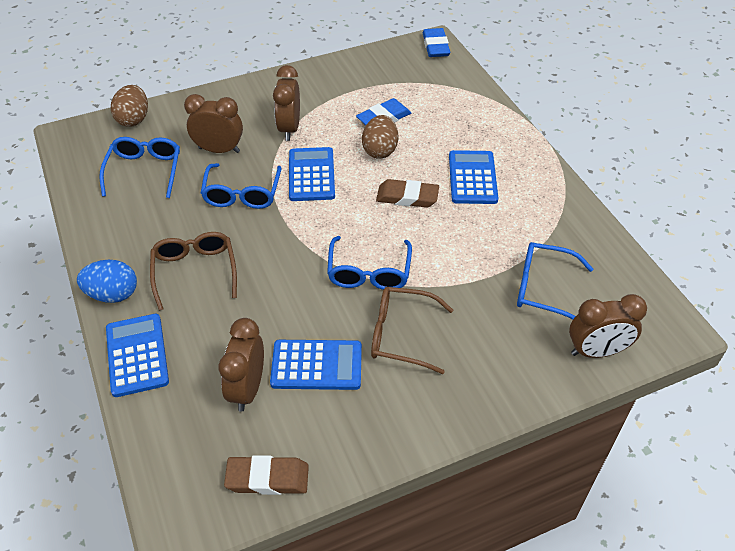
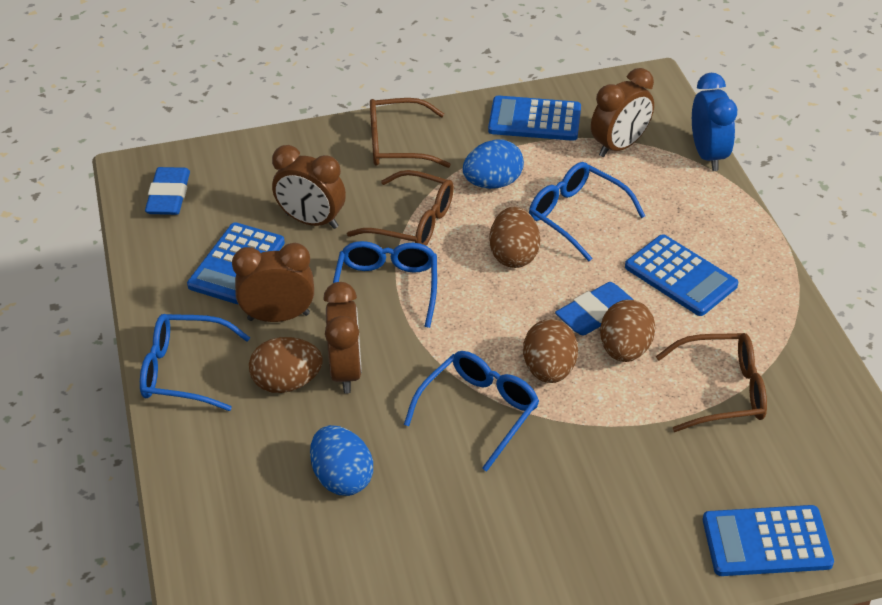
blue clock: none = 0 -> [692,73,737,171] = 1
blue egg: [77,260,137,303] = 1 -> [310,425,373,496] [463,139,524,189] = 2
brown egg: [111,85,148,127] [362,115,398,159] = 2 -> [249,337,323,393] [490,207,540,268] [523,319,578,383] [600,300,655,362] = 4
brown eraser: [224,455,309,495] [376,179,439,208] = 2 -> none = 0
brown glasses: [150,232,237,311] [371,287,453,374] = 2 -> [347,170,454,246] [370,98,451,168] [656,333,767,432] = 3

